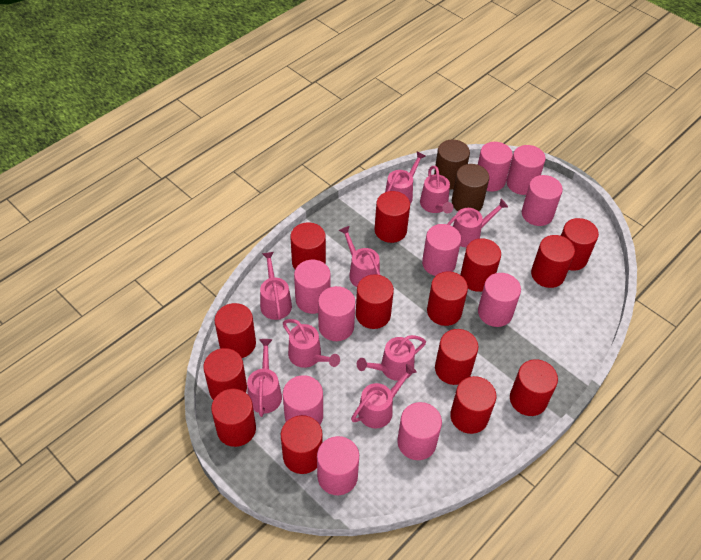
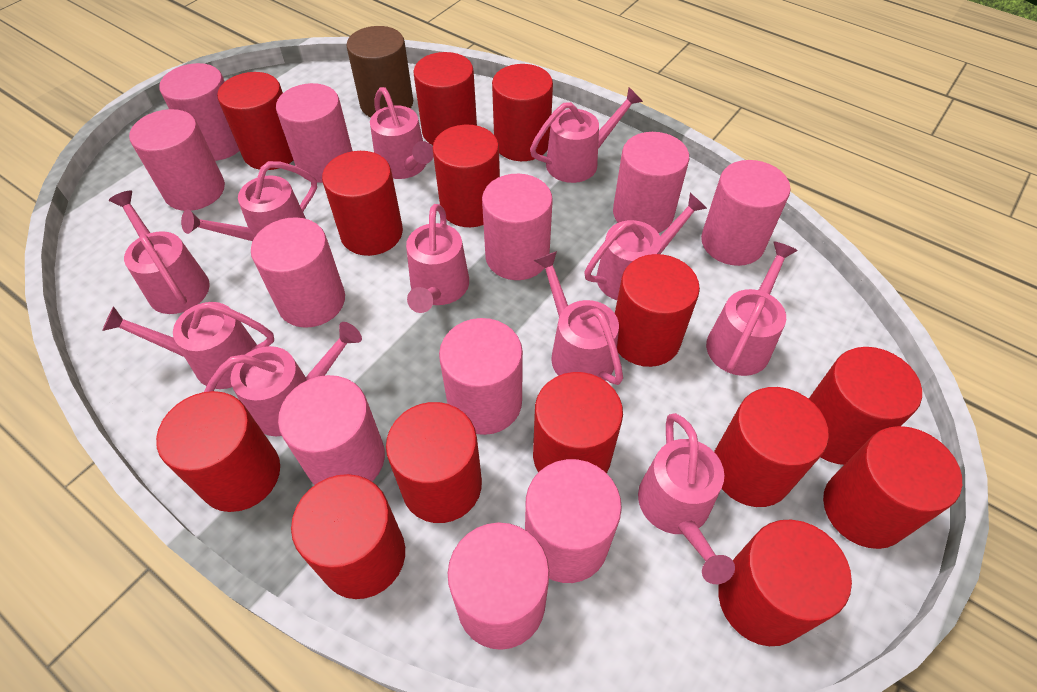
brown cylinder: [434,140,470,189] [452,164,489,211] = 2 -> [346,26,413,117] = 1
pink cylinder: [283,375,323,425] [294,260,331,314] [317,436,359,495] [318,286,355,341] [397,402,442,460] [422,224,461,276] [478,142,513,192] [478,273,521,327] [506,145,546,195] [522,175,563,226] = 10 -> [129,109,225,211] [159,63,240,161] [251,217,345,328] [276,83,352,183] [278,375,385,485] [439,318,523,435] [448,522,549,650] [482,174,553,280] [525,459,622,583] [613,132,689,233] [701,160,791,266] = 11
pink watering can: [247,339,282,417] [260,252,292,320] [283,319,340,368] [339,226,380,287] [351,364,417,428] [357,335,426,381] [385,151,425,204] [420,166,454,213] [447,199,508,247] = 9 -> [102,302,274,389] [109,191,210,314] [181,161,317,241] [204,322,362,436] [370,87,434,179] [406,204,469,313] [530,87,643,183] [533,251,623,385] [584,193,707,300] [638,413,735,584] [706,242,798,376] = 11

